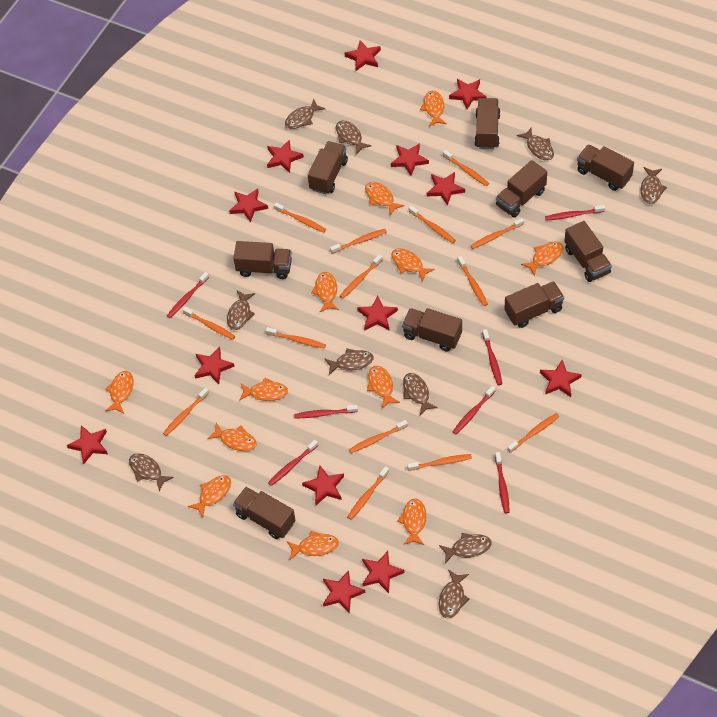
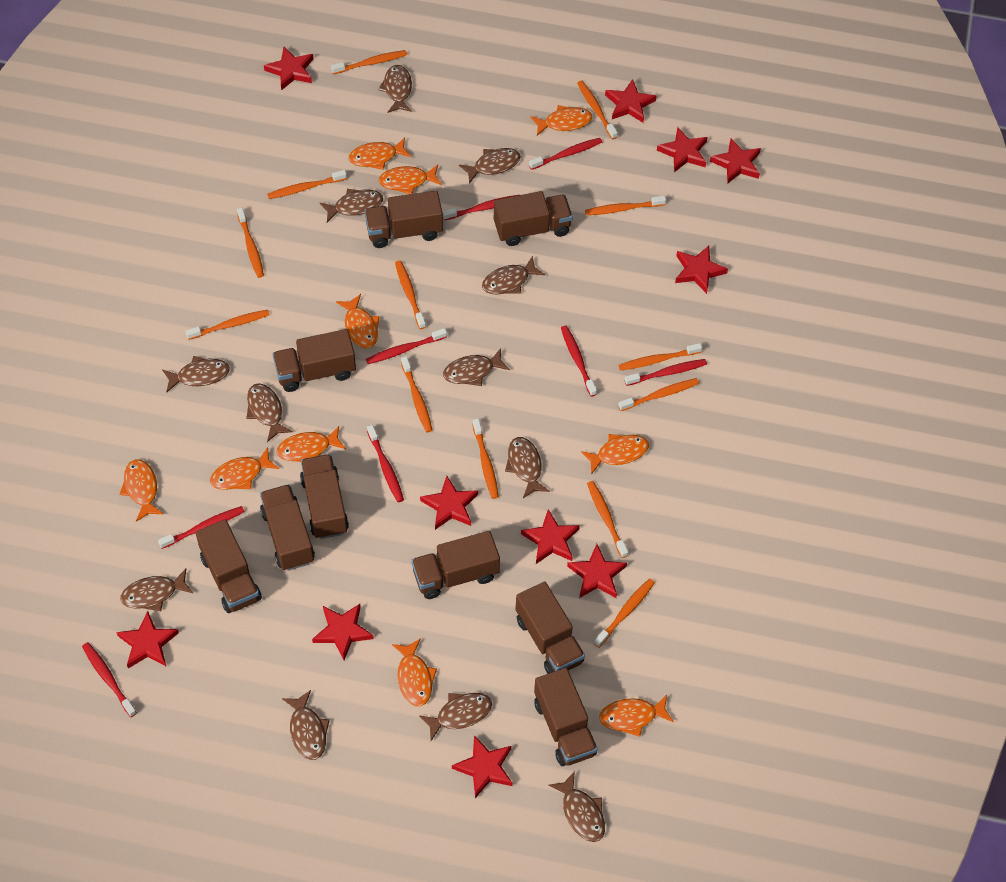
brown fish: [129,453,173,491] [227,291,255,330] [285,99,325,129] [325,349,374,375] [336,121,371,155] [403,373,438,415] [439,533,492,564] [439,570,469,618] [517,128,554,160] [641,167,667,204] = 10 -> [121,569,194,611] [162,356,230,392] [246,383,293,442] [282,690,330,760] [320,189,383,223] [378,65,412,113] [419,693,492,741] [443,348,510,386] [459,148,521,184] [482,256,545,294] [505,437,550,498] [549,771,605,842] = 12
orange fish: [105,371,134,414] [188,475,231,517] [207,423,257,451] [239,378,288,401] [287,531,339,560] [311,272,339,312] [365,182,404,216] [367,366,400,409] [391,248,435,282] [397,499,426,545] [420,91,447,126] [521,241,563,276] = 12 -> [120,459,163,522] [210,447,279,490] [277,426,346,462] [336,294,380,348] [349,137,411,170] [379,165,442,194] [392,638,437,706] [531,105,592,136] [581,434,649,474] [599,695,674,737] = 10
orange toothbrush: [163,388,209,436] [183,307,235,340] [266,327,326,349] [274,203,326,233] [330,229,387,254] [340,254,383,299] [348,466,389,520] [349,420,408,453] [407,454,472,471] [409,205,456,243] [443,150,489,186] [457,256,488,306] [470,218,524,249] [507,413,559,453] = 14 -> [186,310,270,340] [237,208,264,278] [267,170,347,199] [331,50,407,74] [395,261,426,329] [401,356,432,433] [472,419,499,499] [577,80,618,139] [585,196,666,215] [587,481,628,558] [594,579,655,648] [618,378,699,411] [619,343,702,371] = 13
red star: [67,425,108,464] [195,347,235,384] [229,188,268,223] [267,139,304,173] [302,466,344,505] [323,570,365,614] [345,40,381,71] [357,296,398,331] [362,551,405,593] [391,143,429,175] [427,172,465,206] [449,79,486,109] [540,360,582,397] = 13 -> [116,611,179,669] [264,47,314,91] [312,604,374,660] [420,476,478,530] [452,735,512,798] [521,509,580,564] [567,544,627,598] [605,79,656,123] [657,127,708,172] [675,246,728,294] [710,139,761,183] = 11
red toothbrush: [167,272,209,318] [268,440,318,486] [294,405,358,418] [452,386,496,434] [482,329,502,385] [495,452,510,513] [545,205,605,220] = 7 -> [82,642,137,717] [158,506,245,549] [366,328,447,364] [367,425,404,502] [442,195,518,221] [529,138,602,170] [561,326,597,397] [625,359,707,386] = 8

